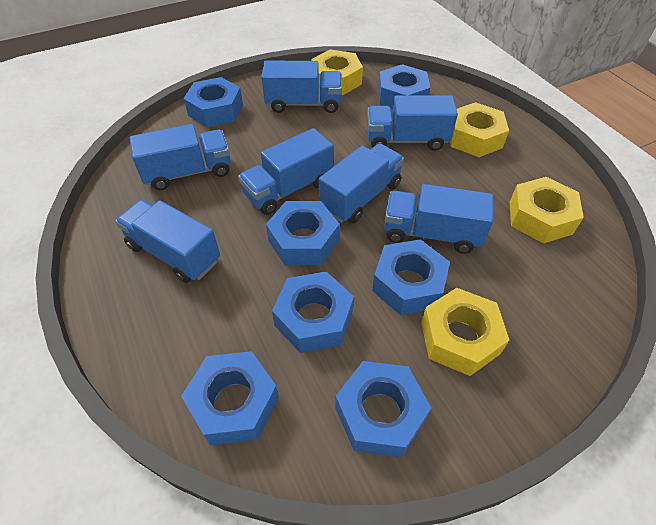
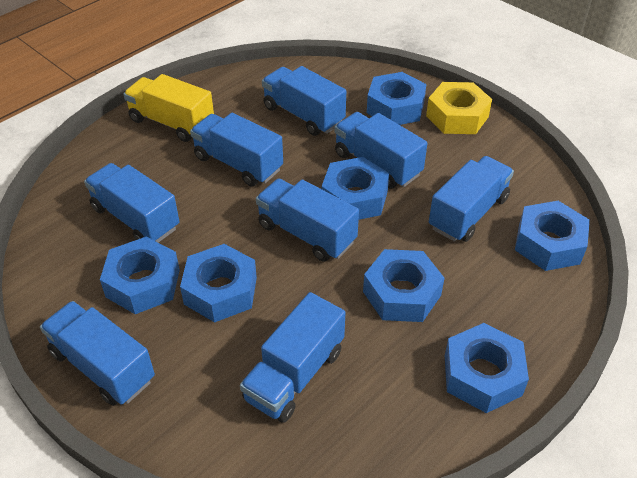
blue truck: [115,200,220,283] [129,124,231,190] [238,128,333,215] [261,61,342,113] [319,143,404,223] [367,95,458,151] [384,184,493,254] = 7 -> [40,301,155,406] [84,163,180,243] [190,113,283,187] [240,292,345,423] [256,179,359,262] [262,66,346,136] [334,112,428,189] [429,156,514,242] = 8
yellow nut: [311,49,363,95] [421,288,509,376] [450,102,509,157] [510,177,584,243] = 4 -> [426,82,492,134] = 1
yellow truck: none = 0 -> [123,74,214,142] = 1

